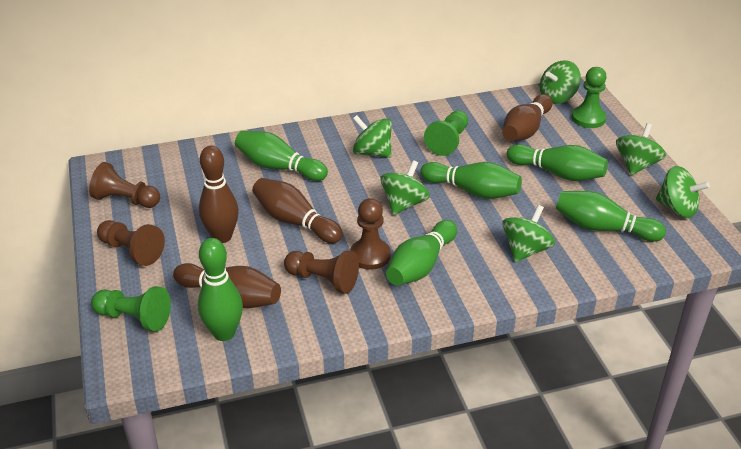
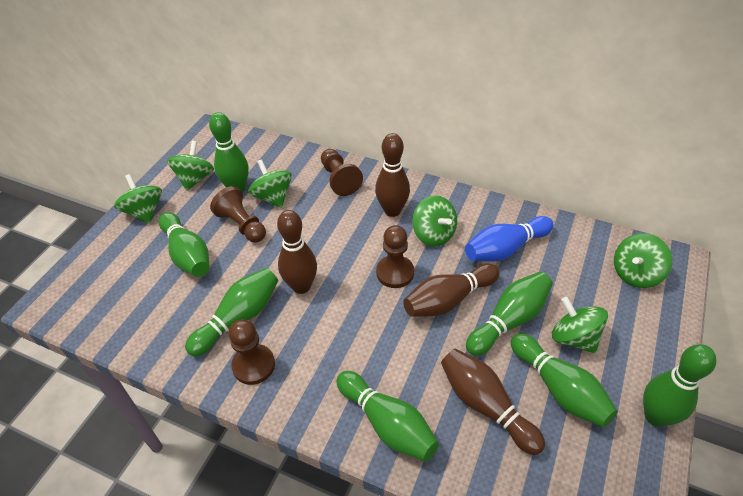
blue bowling pin: none = 0 -> [465,216,554,262] = 1
green bowling pin: [198,238,243,341] [235,131,328,181] [386,220,457,286] [420,162,522,199] [507,144,608,181] [556,191,666,242] = 6 -> [159,212,209,277] [185,268,278,357] [209,112,249,192] [336,371,439,461] [466,272,553,356] [511,333,618,428] [643,344,716,427] = 7
green pawn: [91,286,171,332] [424,110,468,156] [572,67,607,128] = 3 -> none = 0

